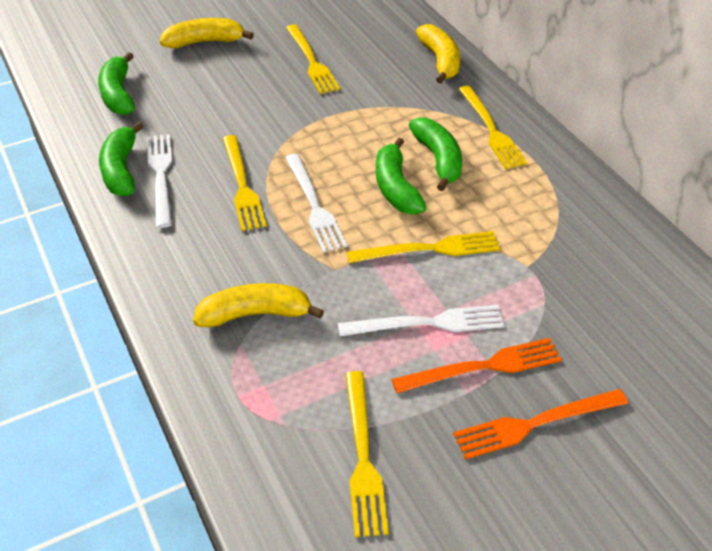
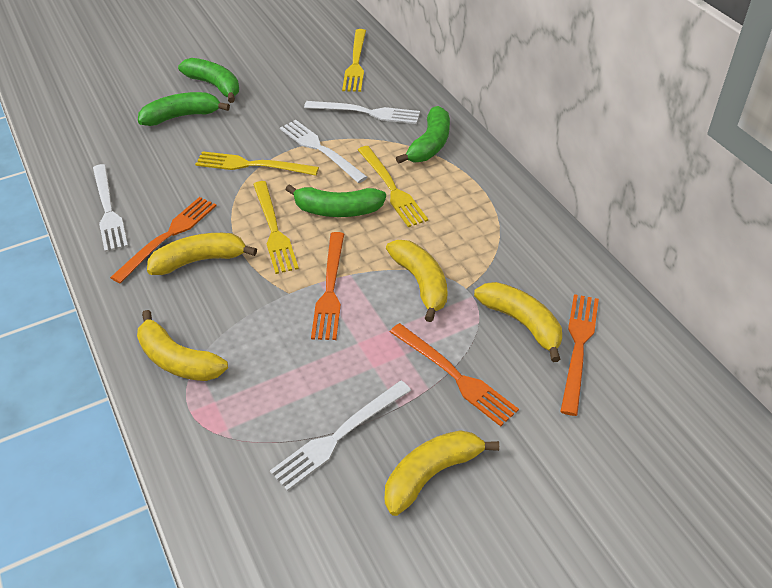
orange fork: [391,338,562,393] [453,389,628,460] = 2 -> [110,197,216,283] [311,232,344,340] [390,323,519,427] [560,294,599,416] = 4
white fork: [147,134,172,228] [285,154,347,253] [338,305,505,336] = 3 -> [93,164,128,252] [270,381,411,491] [280,120,368,183] [304,101,420,124] = 4
yellow banana: [160,18,254,48] [193,283,324,327] [416,24,460,84] = 3 -> [137,310,228,381] [147,233,257,275] [385,430,499,516] [386,240,448,322] [474,282,562,362] = 5
yellow fork: [223,135,267,231] [286,24,340,94] [345,371,389,537] [347,231,500,263] [459,86,527,169] = 5 -> [195,151,319,176] [253,181,299,274] [342,29,366,92] [358,146,428,227] = 4

